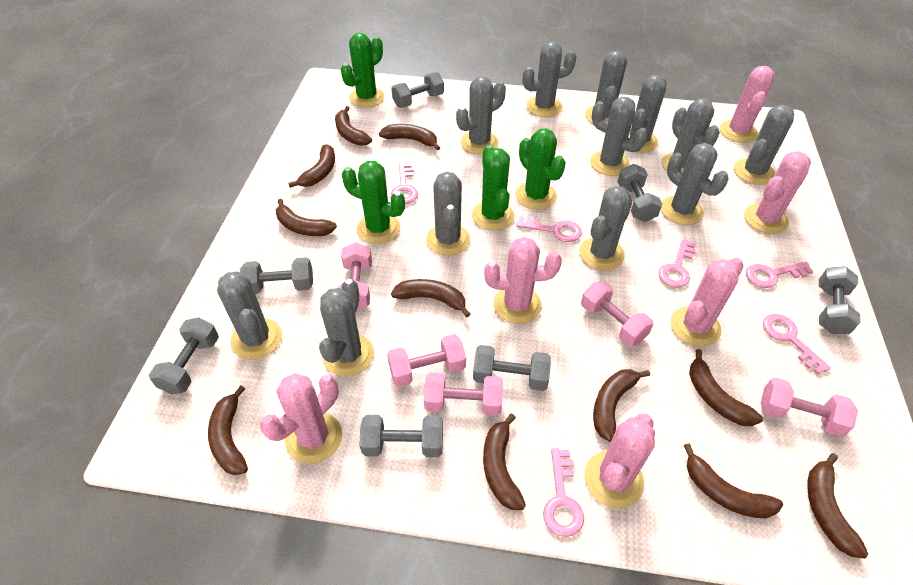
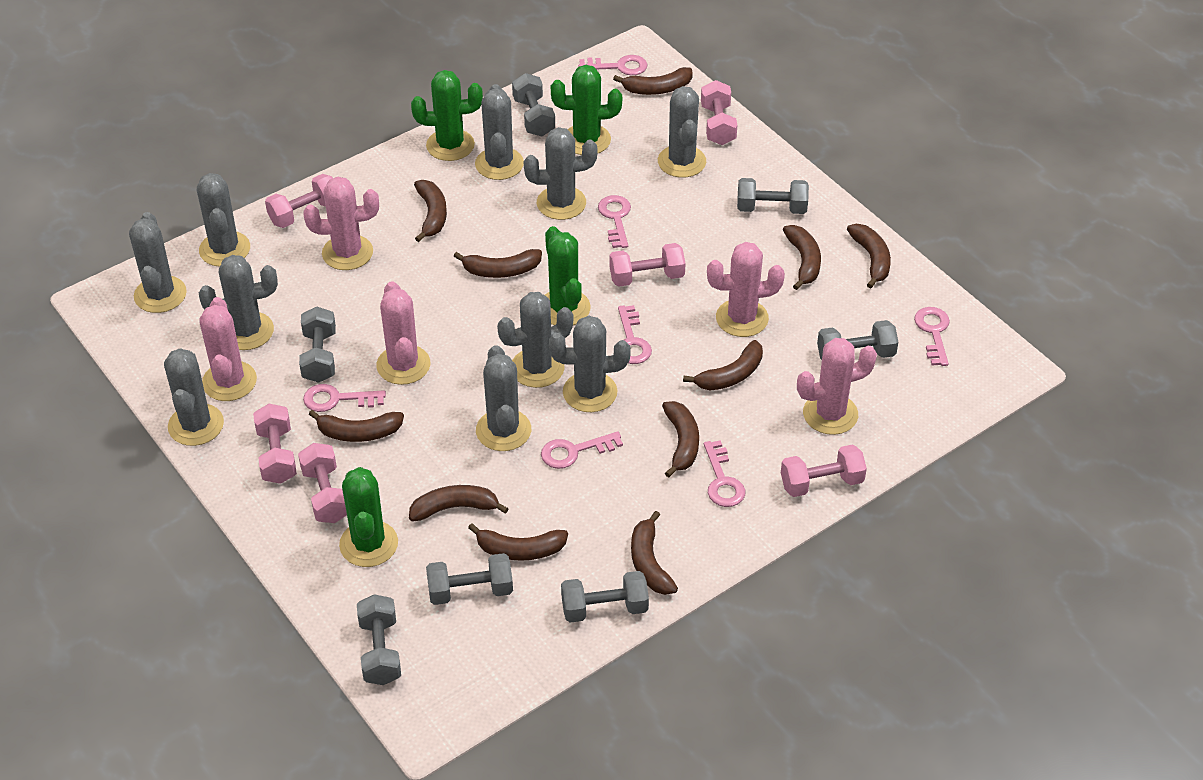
grey cactus: [217,271,282,360] [319,279,374,377] [426,172,470,256] [456,76,506,154] [523,42,576,117] [579,186,633,270] [585,51,627,124] [590,97,648,176] [628,75,667,153] [661,99,720,172] [661,143,728,225] [734,105,794,185] = 12 -> [129,212,187,313] [164,348,224,446] [197,173,250,267] [199,255,278,350] [475,84,524,180] [476,345,531,451] [497,292,573,388] [523,127,598,220] [549,316,631,412] [658,86,706,178] = 10
pink cactus: [260,373,342,464] [484,237,562,324] [584,414,655,508] [671,258,743,347] [719,66,775,143] [744,151,811,234] = 6 -> [199,297,257,401] [303,177,379,270] [376,281,430,385] [707,242,785,337] [797,338,877,435] = 5
pink dumbbell: [338,242,372,310] [387,334,466,387] [424,372,503,416] [581,281,653,346] [761,378,858,437] = 5 -> [253,404,297,484] [265,174,333,228] [298,443,347,523] [609,243,686,287] [701,80,737,145] [781,444,867,497] = 6
pink key: [391,163,418,204] [516,216,582,242] [543,448,584,537] [658,239,696,288] [746,261,814,288] [763,314,831,375] = 6 -> [303,384,386,412] [541,431,623,469] [578,55,647,75] [598,195,631,248] [618,305,652,364] [704,440,746,507] [914,307,950,366] = 7

